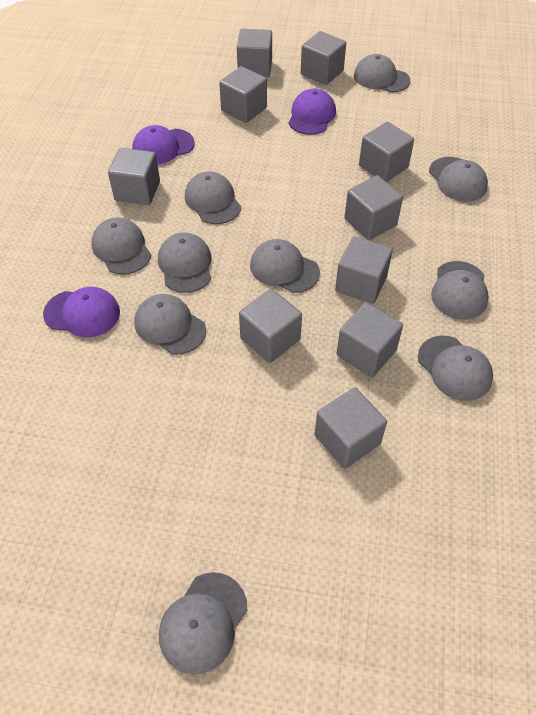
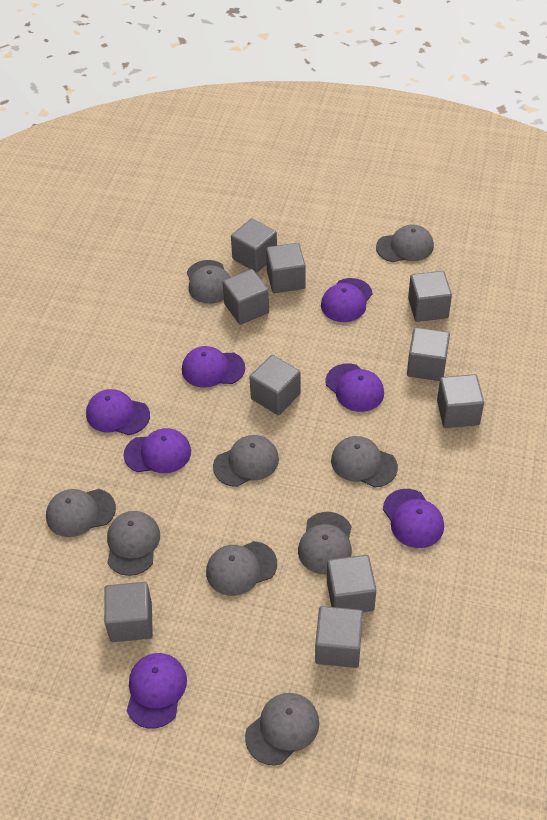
grey cap: [91,217,151,275] [134,294,206,355] [158,232,211,293] [159,572,247,675] [185,171,241,224] [250,239,320,293] [354,54,410,93] [418,336,493,401] [429,157,488,202] [431,261,489,320] = 10 -> [46,489,116,537] [107,511,160,576] [187,260,230,304] [206,541,277,596] [213,435,279,487] [245,693,319,765] [298,512,352,574] [331,436,398,488] [376,224,434,262] = 9
purple cap: [43,287,120,337] [132,125,194,164] [288,89,336,135] = 3 -> [86,389,150,435] [123,428,191,473] [127,653,187,729] [182,346,245,388] [321,278,373,322] [325,363,384,412] [383,489,444,548] = 7

